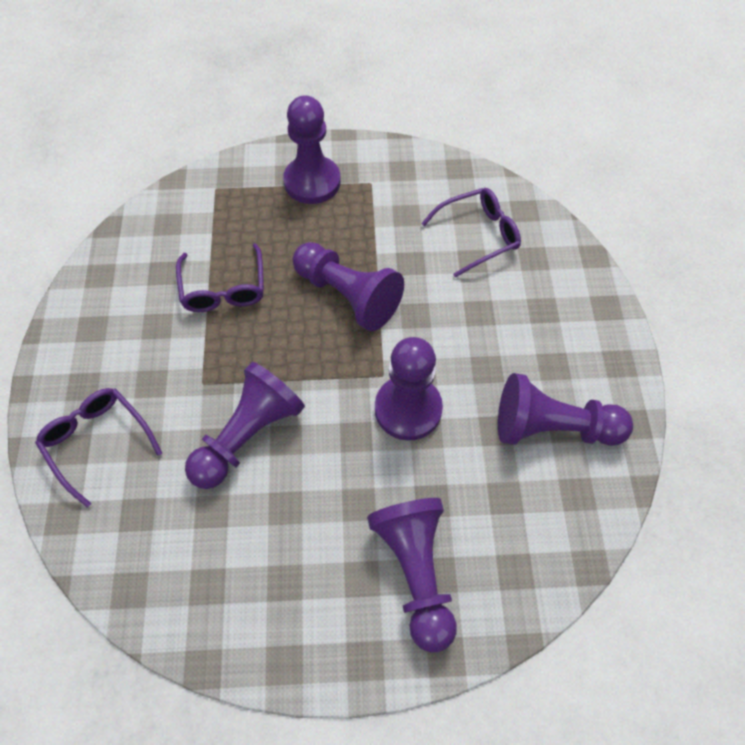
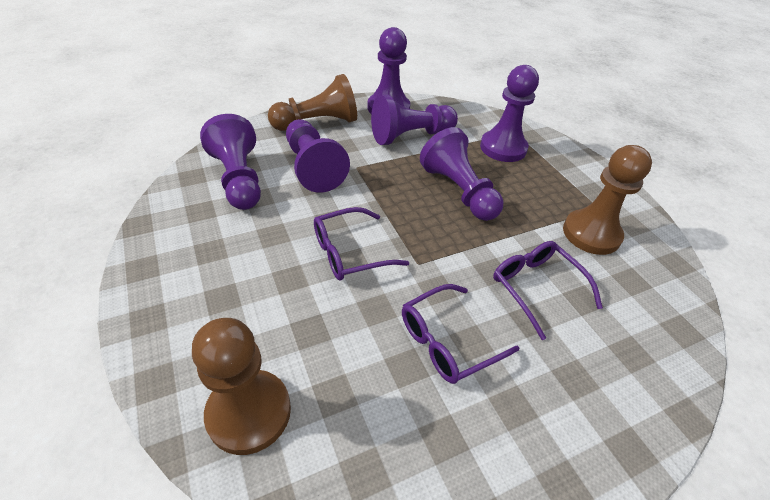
brown pawn: none = 0 -> [192,318,291,455] [268,74,357,131] [563,145,652,255] = 3

